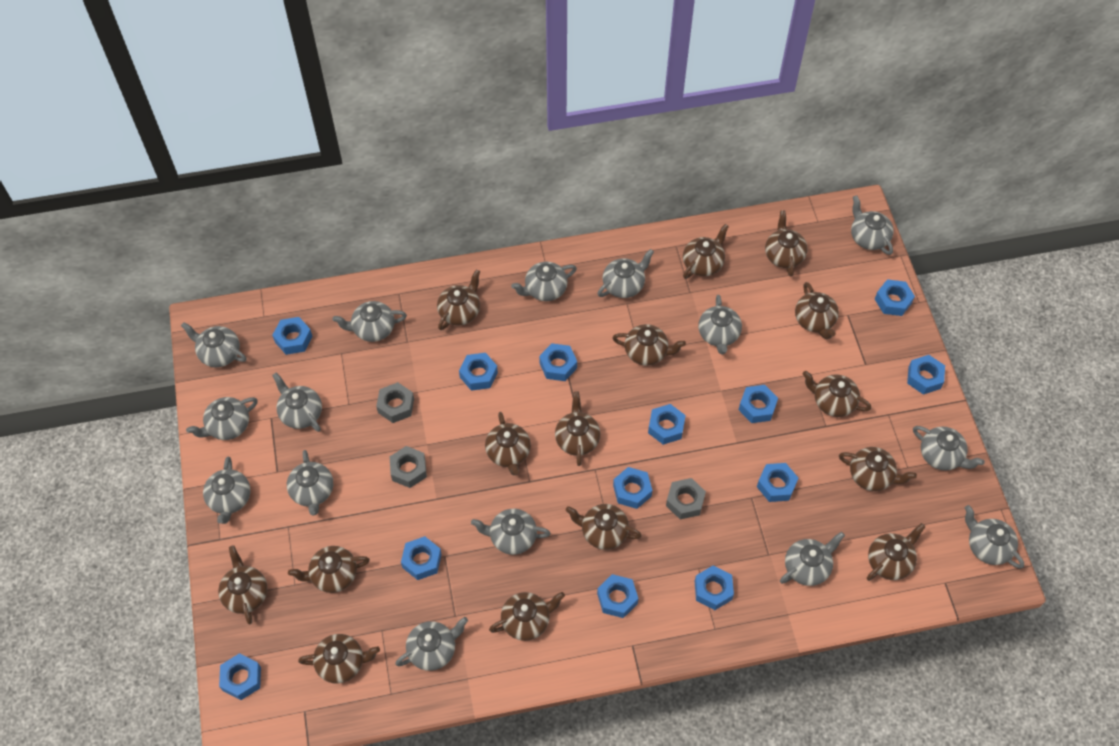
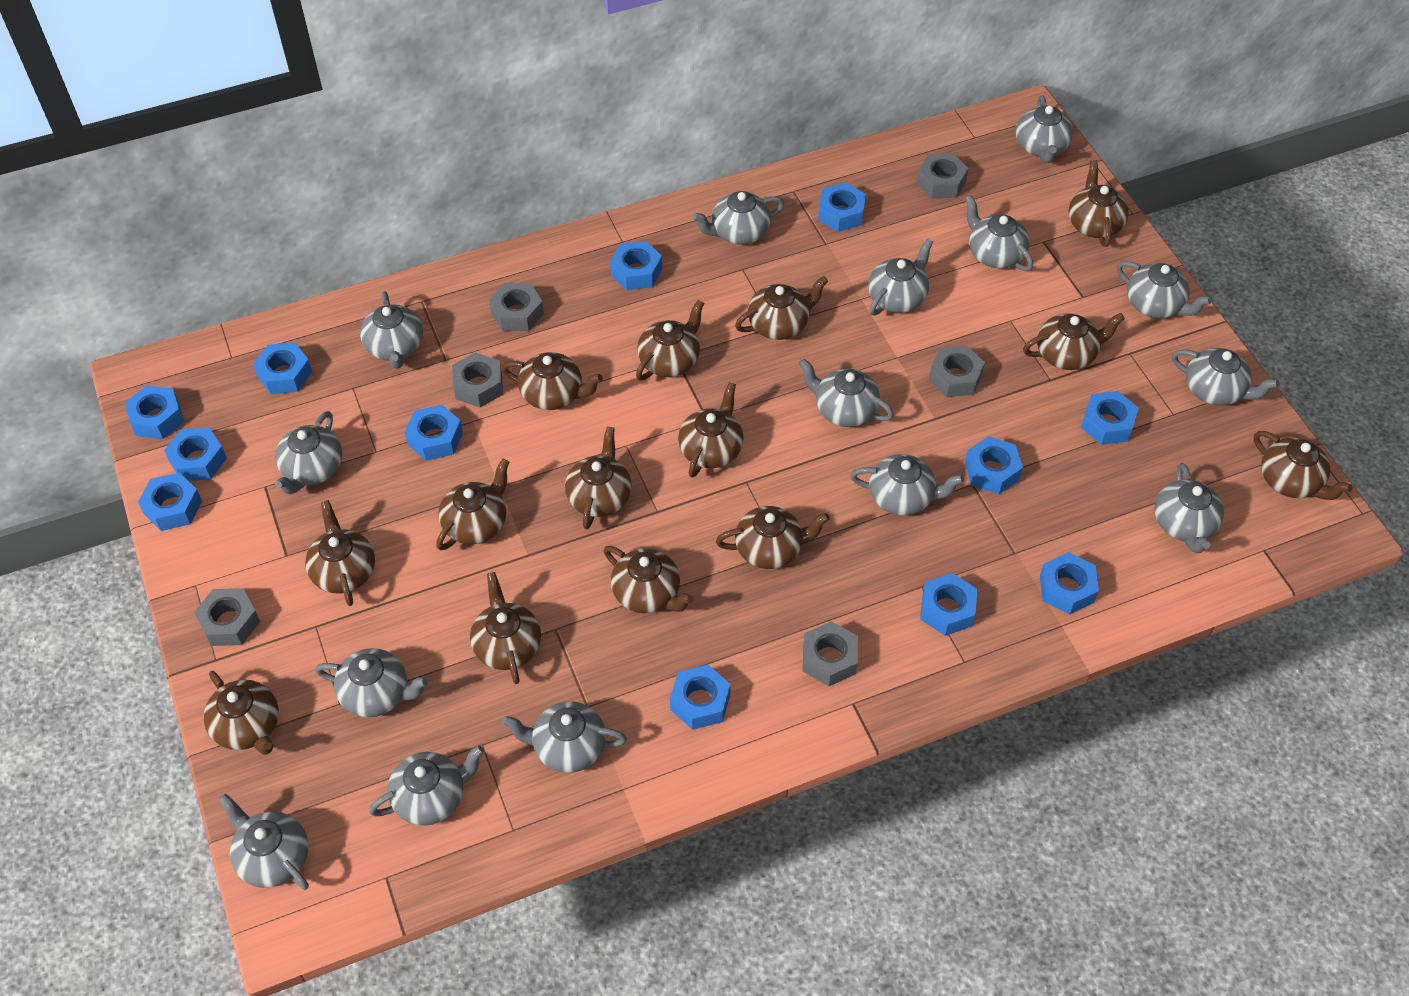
blue nut: [219,653,261,700] [272,317,312,355] [401,536,442,580] [459,353,498,391] [539,343,577,381] [597,574,638,618] [613,467,652,509] [648,404,686,445] [695,565,734,610] [739,385,778,423] [757,463,798,502] [875,279,915,316] [907,355,945,395] = 13 -> [125,386,184,439] [138,473,202,531] [164,427,227,481] [253,342,312,394] [405,405,463,461] [610,241,662,290] [670,665,731,730] [818,182,866,232] [920,573,977,636] [965,436,1023,494] [1040,552,1099,615] [1081,391,1139,445] = 12
brown teapot: [218,545,268,624] [288,546,370,593] [298,634,380,684] [437,269,480,330] [485,412,531,475] [489,592,565,641] [555,391,600,466] [566,504,642,550] [613,324,686,366] [683,224,729,279] [765,210,808,276] [795,282,839,339] [803,371,871,417] [839,447,917,491] [867,523,926,581] = 15 -> [204,671,279,755] [305,500,375,606] [436,459,509,550] [470,572,541,684] [502,352,603,410] [565,426,632,529] [604,546,694,613] [636,300,704,380] [678,382,744,477] [716,506,830,569] [735,276,828,340] [1023,313,1125,370] [1069,160,1129,247] [1254,431,1353,500] = 14
grey nut: [376,382,414,423] [390,446,427,488] [666,478,706,519] = 3 -> [194,588,260,646] [452,352,503,408] [489,283,544,331] [803,621,858,686] [917,153,969,198] [929,345,985,397] = 6

